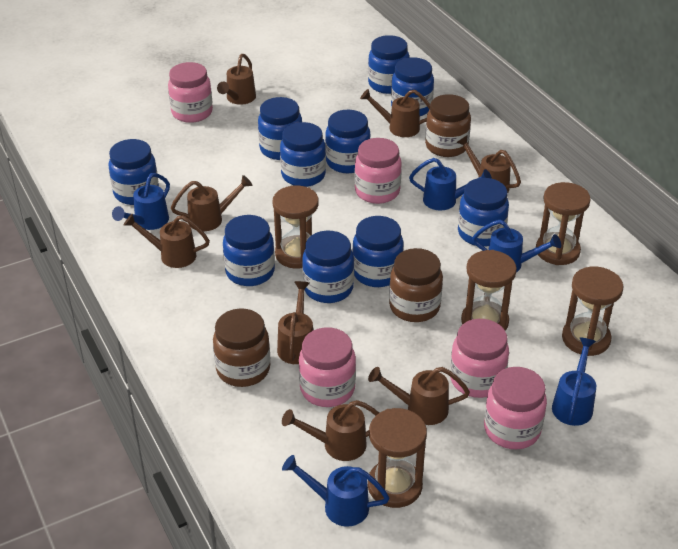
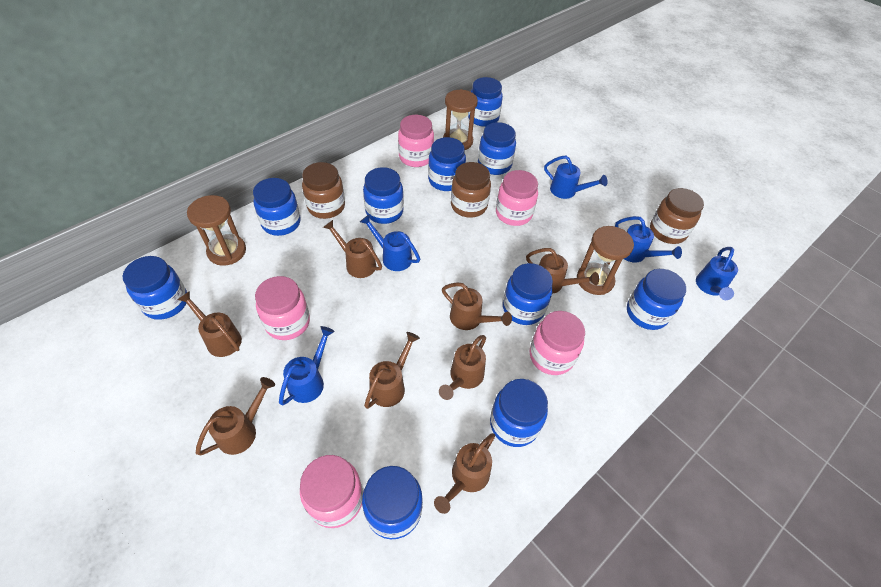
brown hourglass: [273,186,319,268] [368,408,427,508] [461,250,517,331] [536,182,591,265] [562,266,623,356] = 5 -> [187,195,246,266] [443,89,478,150] [577,226,634,295] = 3

